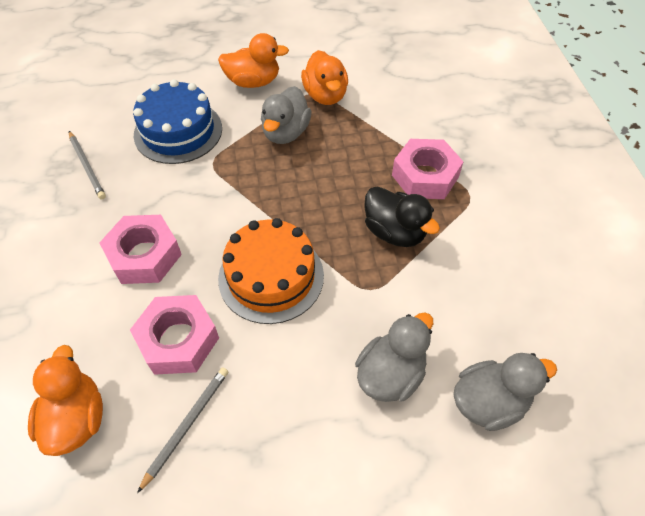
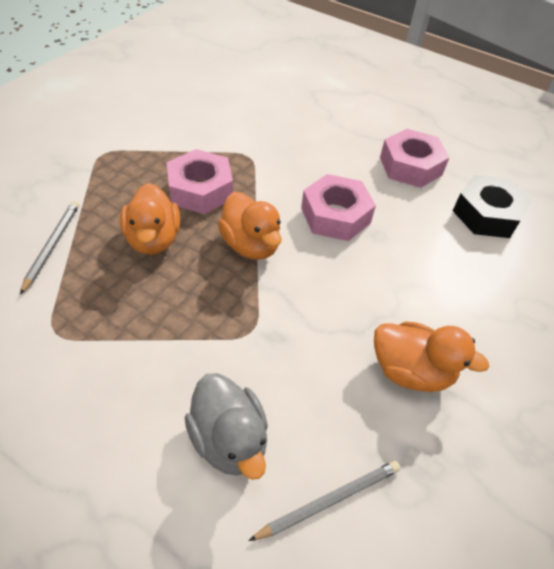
black duck: [364,186,440,247] = 1 -> none = 0
black nut: none = 0 -> [453,175,532,238] = 1
blue cake: [133,79,222,164] = 1 -> none = 0
grey duck: [261,86,312,144] [355,312,433,402] [454,353,557,431] = 3 -> [185,373,268,480] = 1
orange cake: [218,218,324,324] = 1 -> none = 0

